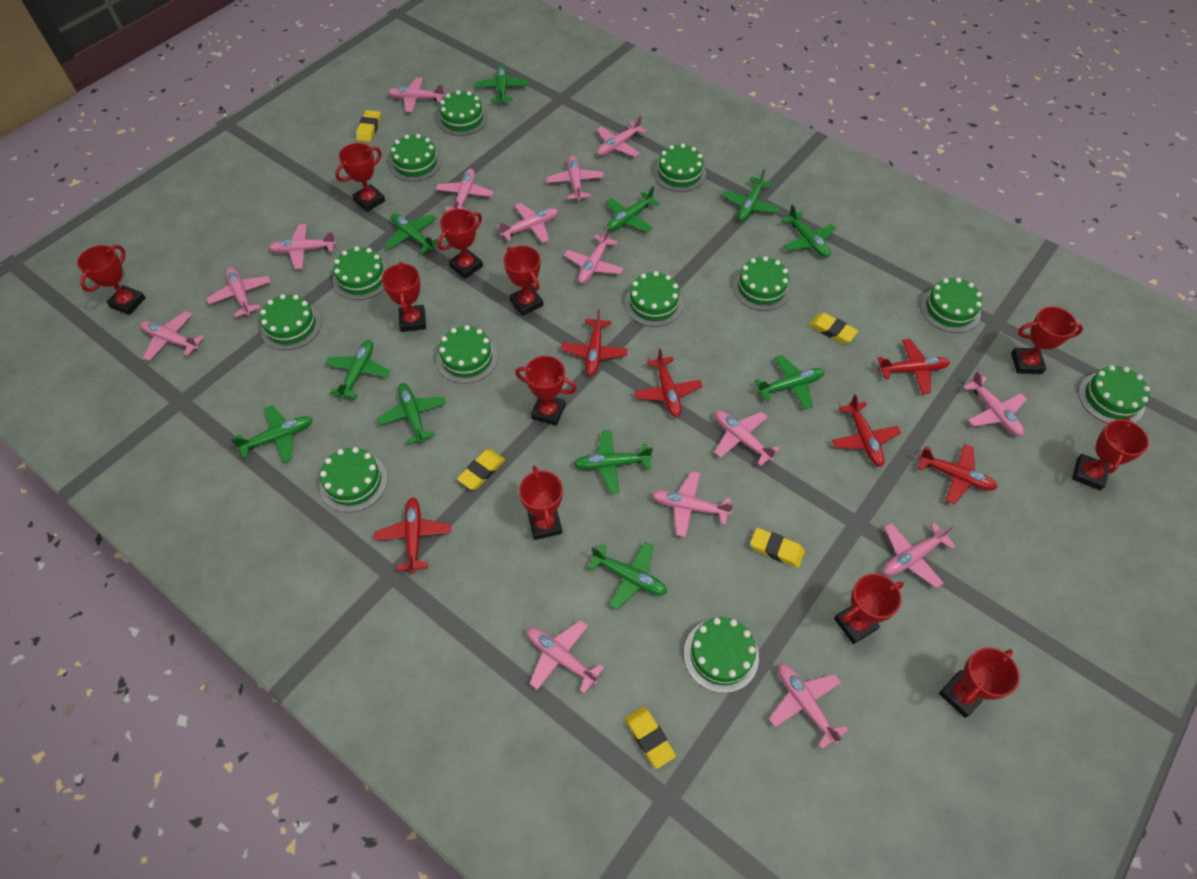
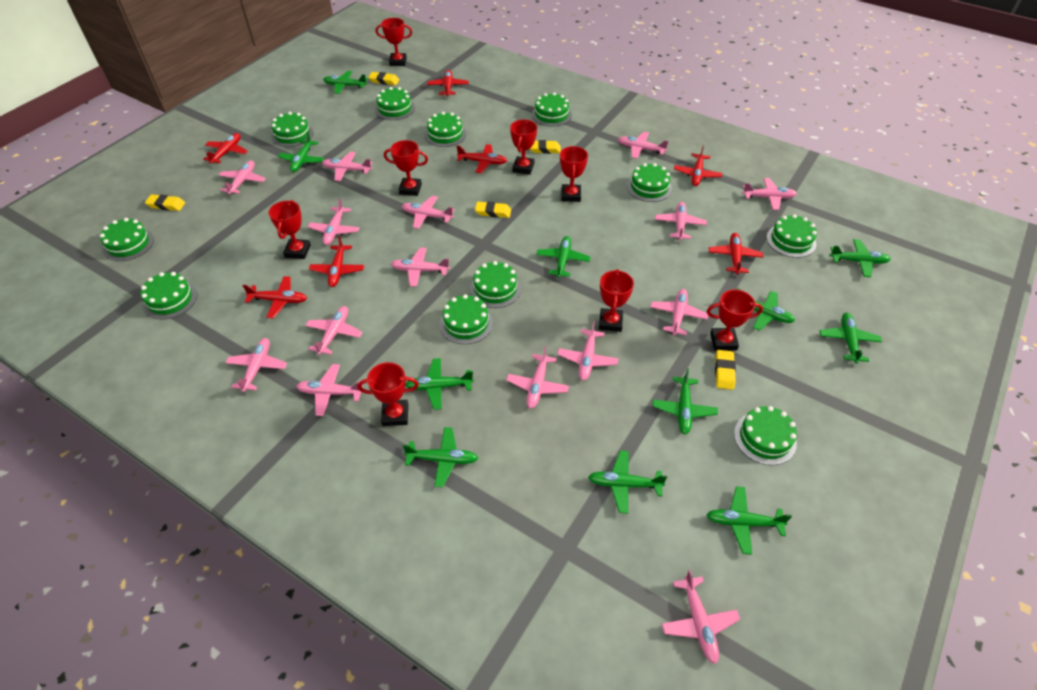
green cake: [260,294,322,350] [320,447,388,512] [333,246,389,300] [389,134,442,182] [436,325,498,384] [437,90,488,136] [625,271,683,327] [654,144,706,192] [684,617,759,693] [733,256,791,311] [920,278,983,333] [1078,365,1150,423] = 12 -> [100,218,154,261] [141,272,197,319] [271,112,314,147] [375,87,415,120] [425,112,466,147] [439,294,493,344] [470,261,521,308] [532,92,572,127] [627,163,672,202] [734,406,797,465] [767,214,817,258] = 11
red plane: [375,497,451,573] [561,309,628,376] [634,348,703,417] [832,394,901,467] [878,339,950,394] [918,444,998,504] = 6 -> [203,133,248,164] [242,276,307,318] [309,236,364,287] [427,70,469,97] [457,144,507,173] [674,145,722,186] [709,233,763,275] = 7
red trophy: [77,245,146,315] [335,143,385,212] [381,262,426,332] [437,209,483,279] [503,246,543,316] [515,356,577,426] [519,466,563,540] [834,573,904,644] [939,647,1020,718] [1011,306,1083,374] [1072,417,1149,490] = 11 -> [269,200,311,259] [358,362,419,426] [376,18,412,66] [384,140,428,196] [510,120,537,175] [560,146,588,202] [599,269,634,332] [707,289,763,351] = 8

